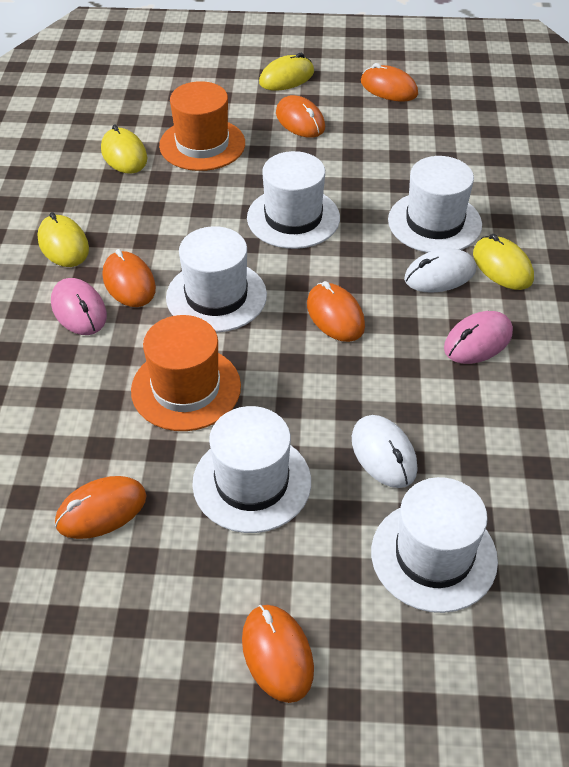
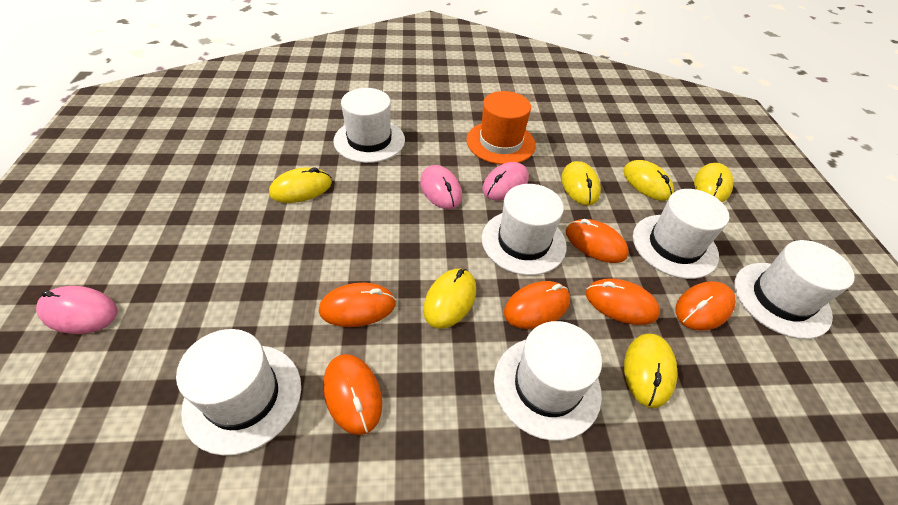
orange hat: [131,315,241,431] [159,81,245,171] = 2 -> [466,91,536,165] = 1
pink mouse: [51,278,107,335] [444,311,513,364] = 2 -> [36,286,118,334] [420,165,462,209] [482,162,529,201] = 3
white hat: [166,226,267,332] [192,406,311,533] [247,151,340,249] [371,477,498,613] [388,156,482,253] = 5 -> [176,329,301,456] [333,88,405,163] [482,184,566,275] [494,321,602,441] [633,189,729,279] [734,240,855,339] = 6
white mouse: [352,415,418,488] [404,248,476,293] = 2 -> none = 0
yellow mouse: [38,212,89,267] [101,125,147,174] [259,53,314,91] [473,234,534,290] = 4 -> [269,167,332,203] [423,269,476,329] [562,161,601,205] [623,160,674,201] [624,333,677,408] [694,163,734,202] = 6

